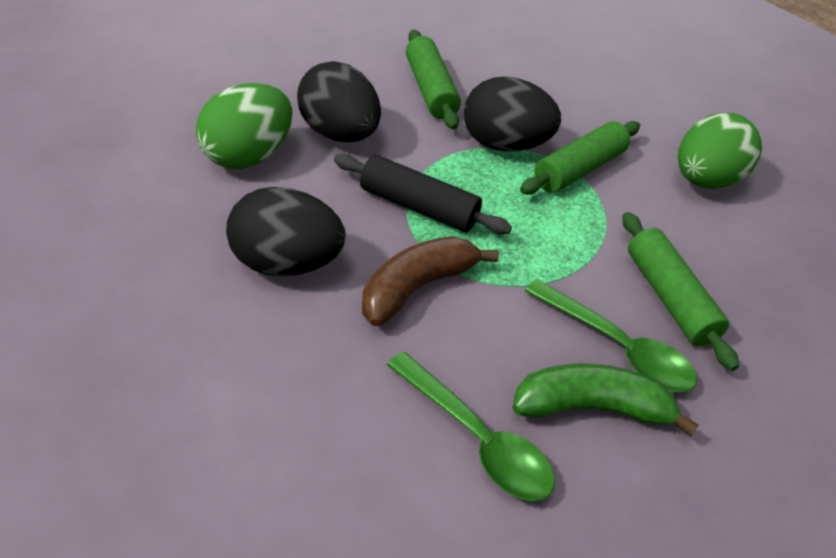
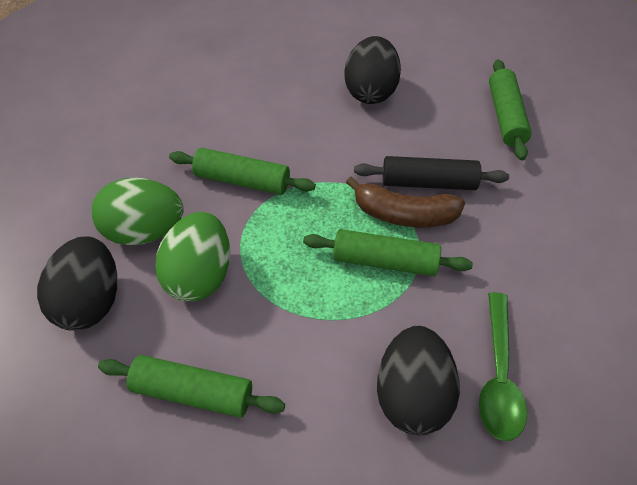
green banana: [513,364,698,436] = 1 -> none = 0
green rolling pin: [406,30,461,130] [520,121,640,195] [622,212,739,371] = 3 -> [98,355,285,418] [169,148,316,195] [303,229,473,276] [489,59,532,160] = 4
green spoon: [387,352,555,501] [525,279,697,392] = 2 -> [479,292,527,441] = 1

